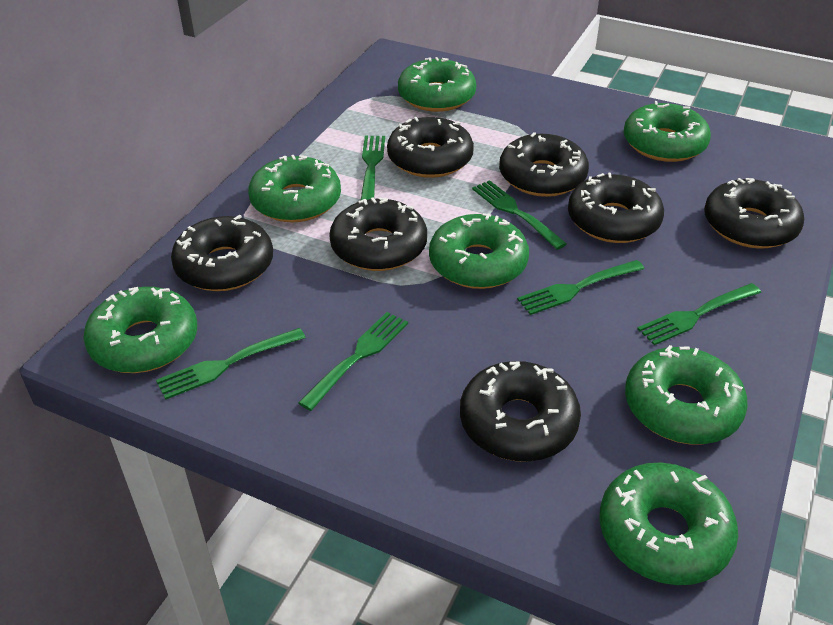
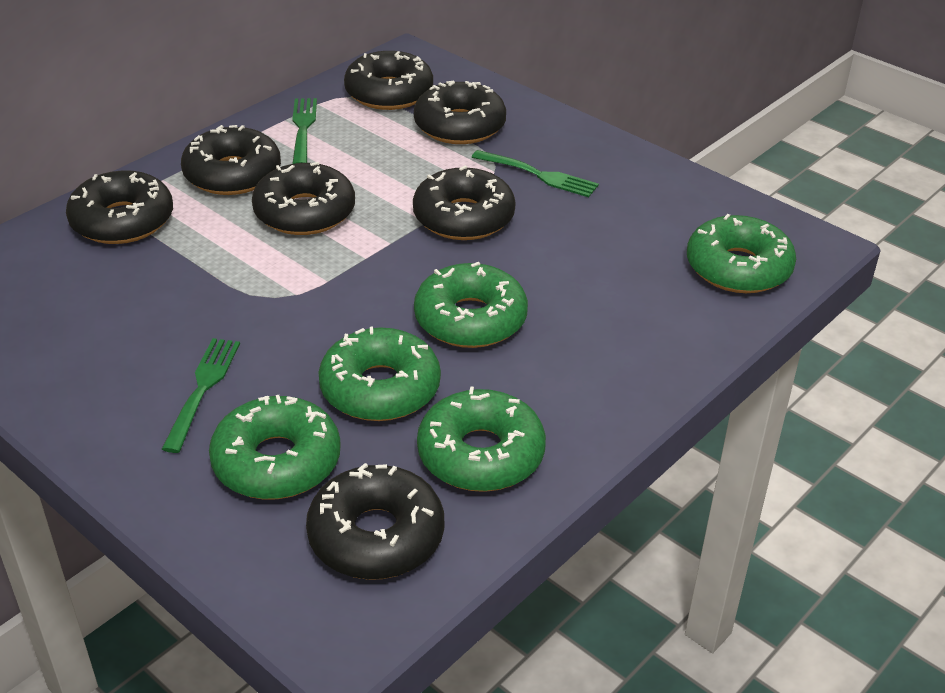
green donut: [83,287,197,373] [248,155,341,222] [398,57,476,112] [429,213,529,289] [599,463,738,585] [623,101,711,162] [625,345,748,444] = 7 -> [209,395,341,500] [319,327,441,421] [414,262,528,348] [417,386,546,492] [687,214,796,293] = 5
green fork: [156,328,306,400] [299,312,408,411] [360,136,385,201] [472,180,567,250] [517,260,644,315] [637,283,761,345] = 6 -> [162,338,240,453] [292,98,317,164] [472,150,599,197] = 3

